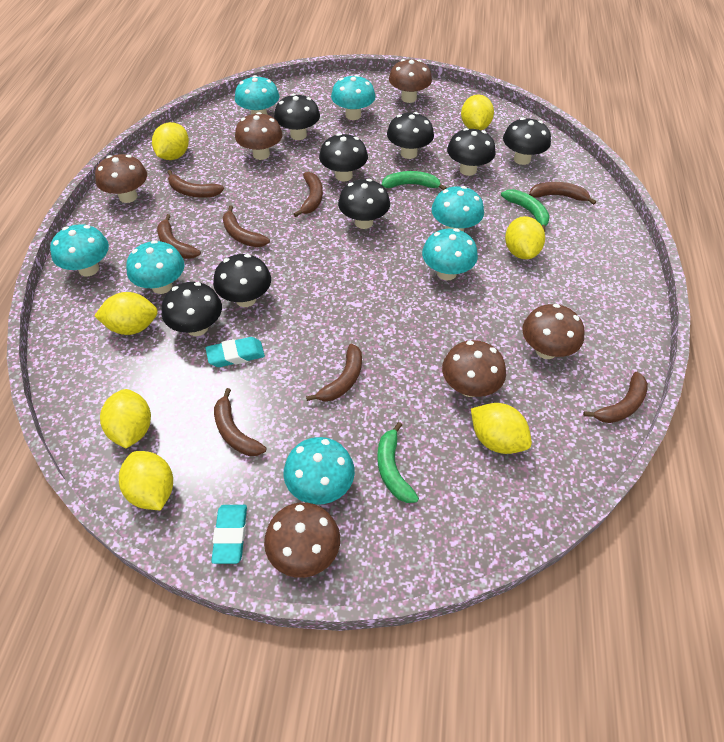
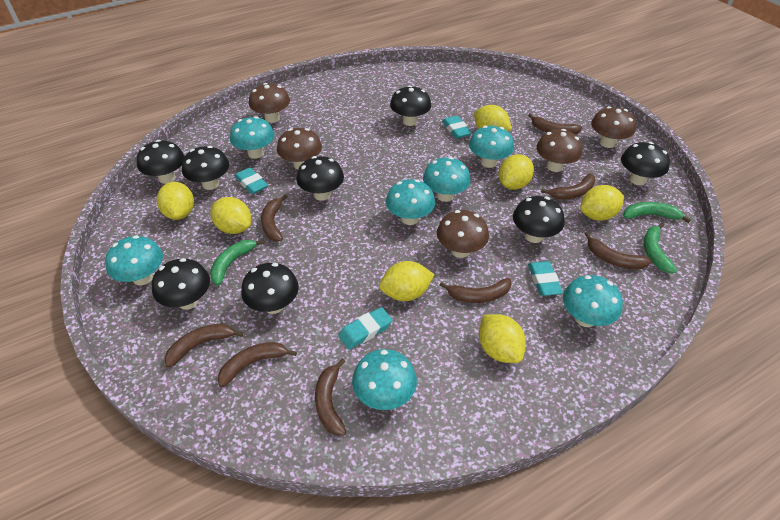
brown mushroom: [95,154,147,203] [235,112,283,160] [264,502,340,578] [389,59,432,103] [442,340,506,397] [522,304,584,359] = 6 -> [249,83,290,123] [277,128,322,169] [437,210,489,258] [537,129,582,172] [591,106,636,148] = 5
turquoise eraser: [206,337,265,367] [211,505,247,564] = 2 -> [235,167,268,194] [338,307,392,350] [442,116,472,139] [528,261,563,296] = 4

